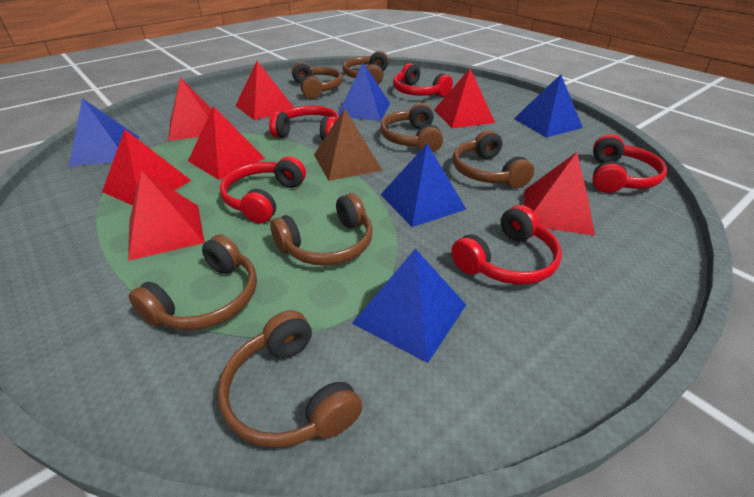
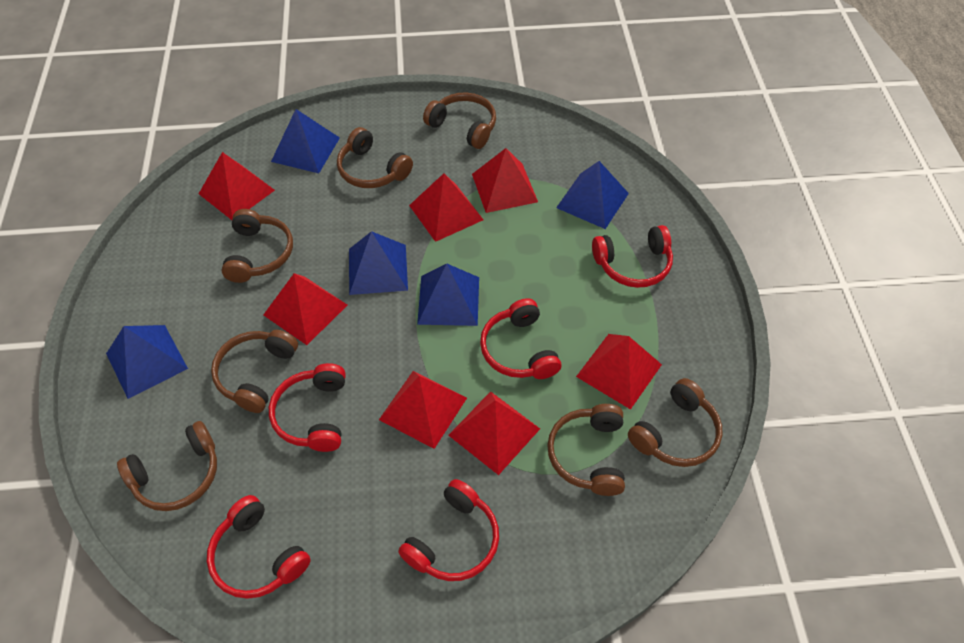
brown pyramid: [314,108,382,181] = 1 -> none = 0

